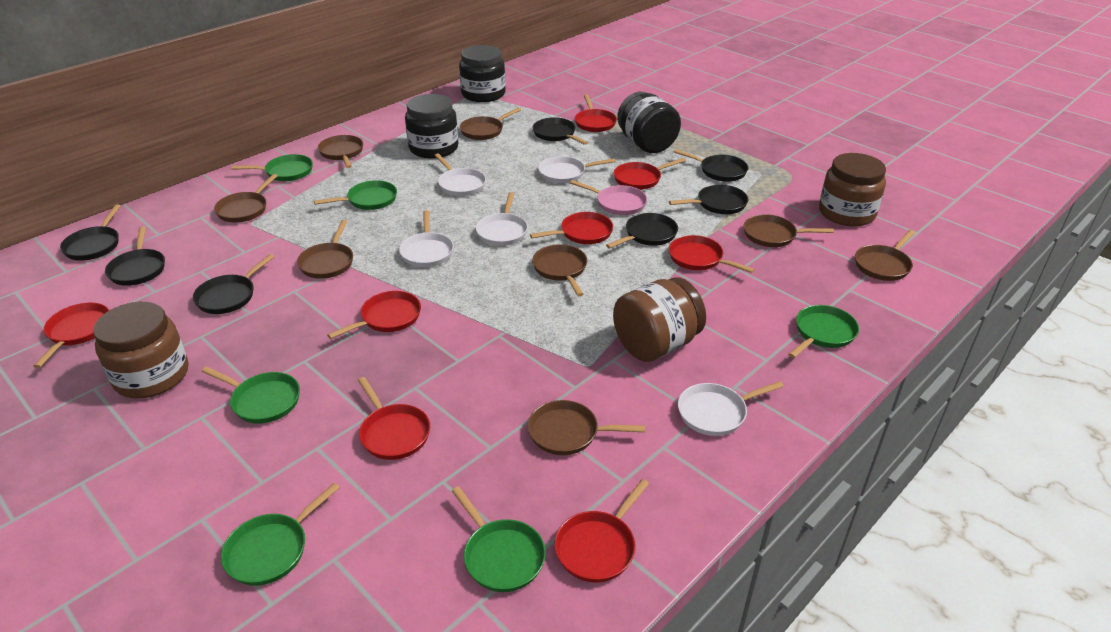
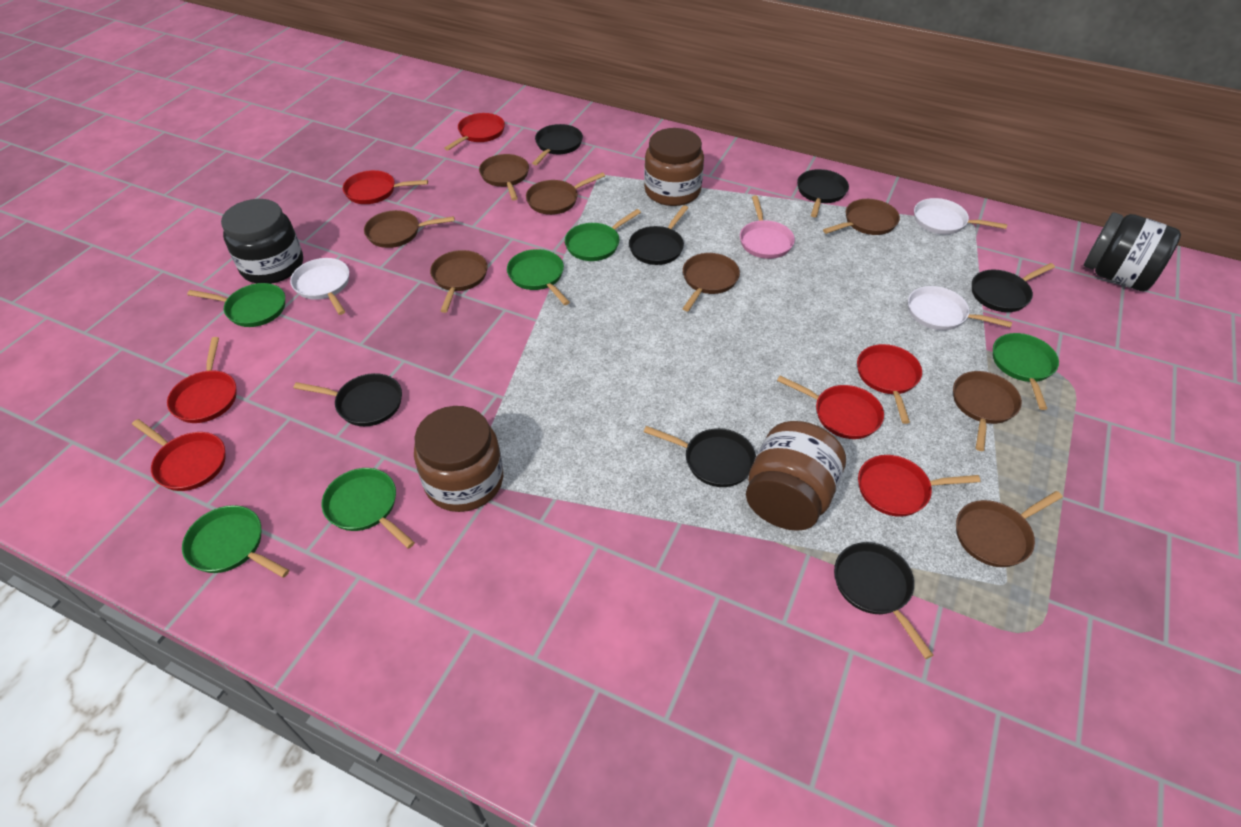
black jar: [405,94,458,159] [459,45,506,102] [617,92,681,153] = 3 -> [221,199,303,284] [1084,212,1181,292] = 2
red pan: [33,303,110,368] [327,291,421,339] [358,377,430,460] [530,212,613,244] [554,479,649,582] [575,94,617,132] [614,158,686,190] [669,235,755,273] = 8 -> [132,419,226,491] [167,337,236,423] [342,170,428,204] [445,113,505,151] [777,376,884,439] [857,344,922,424] [858,455,981,517] = 7
white pan: [399,210,454,267] [435,153,486,196] [476,192,528,246] [538,156,615,183] [678,381,784,436] = 5 -> [290,258,349,315] [908,286,1012,330] [914,198,1007,235] = 3

